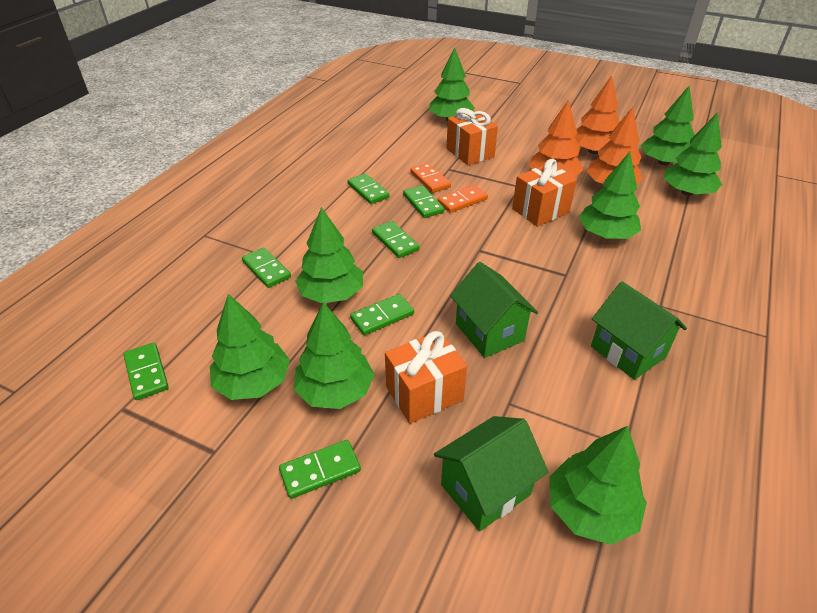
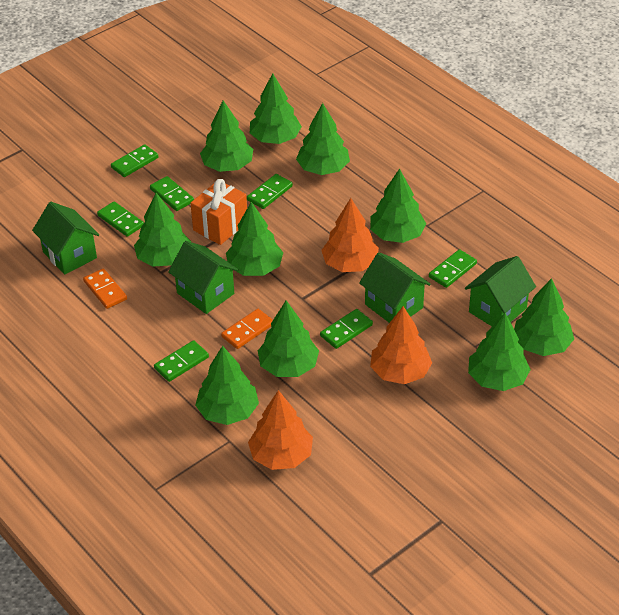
green house: [434,416,548,531] [450,262,538,358] [591,281,687,380] = 3 -> [32,202,99,274] [168,241,239,314] [359,252,431,323] [465,256,536,326] = 4
green tree: [210,294,290,400] [294,302,375,409] [295,207,363,304] [429,47,475,121] [549,426,647,545] [578,152,641,239] [641,85,694,166] [664,112,722,196] = 8 -> [134,193,191,267] [195,346,259,425] [200,100,253,172] [226,202,283,276] [250,73,302,144] [258,300,319,377] [296,103,350,175] [370,168,426,243] [468,313,531,391] [514,278,574,356] = 10
orange gift: [385,331,467,424] [446,108,498,165] [512,159,577,227] = 3 -> [190,179,247,245] = 1

